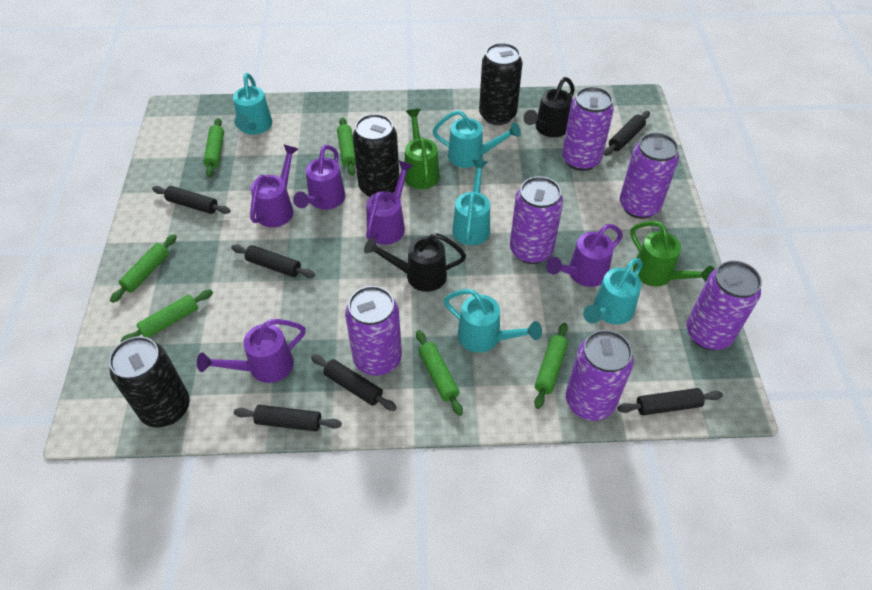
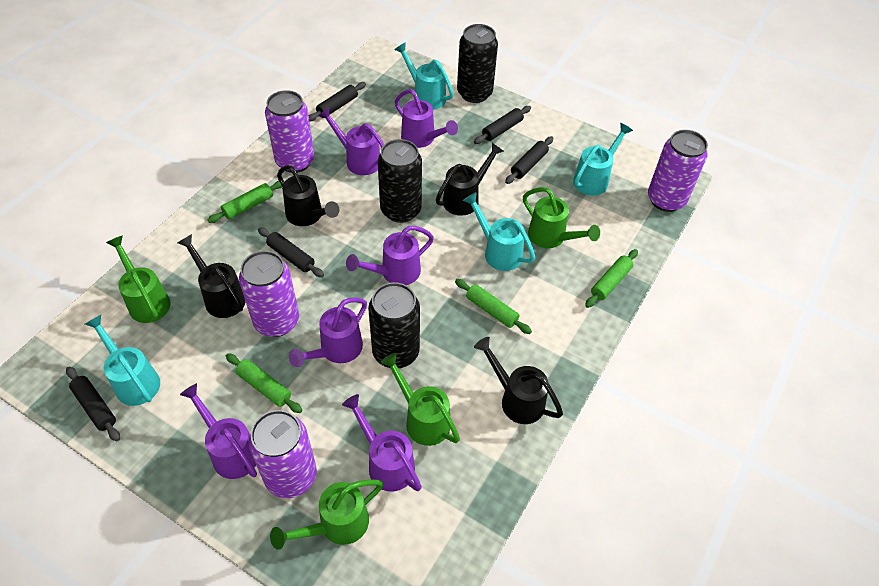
black rolling pin: [152,186,231,214] [231,245,315,278] [234,405,342,431] [311,354,397,411] [604,111,650,156] [618,388,723,415] = 6 -> [66,367,120,441] [258,227,324,277] [309,82,366,121] [474,106,531,144] [505,136,553,184] = 5
black watering can: [364,233,466,292] [524,77,575,137] = 2 -> [177,234,246,318] [277,165,340,226] [436,143,504,216] [474,337,563,424] = 4
green rolling pin: [110,234,177,303] [120,289,213,342] [203,118,224,177] [337,117,356,176] [416,330,463,416] [534,323,568,409] = 6 -> [208,181,285,223] [226,353,302,413] [455,279,532,334] [585,249,638,308] = 4
green watering can: [405,109,440,189] [630,221,715,287] = 2 -> [106,235,170,323] [270,479,384,550] [380,353,460,446] [523,187,600,248] = 4
purple can: [345,286,402,376] [510,176,563,264] [562,86,614,171] [566,330,634,421] [620,132,679,219] [686,261,762,350] = 6 -> [239,251,299,337] [249,410,317,498] [265,90,314,173] [648,130,708,212] = 4
purple watering can: [197,319,306,383] [250,144,298,227] [293,145,345,210] [366,161,414,245] [546,224,623,287] = 5 -> [180,383,257,479] [289,297,367,367] [318,107,384,175] [342,394,422,492] [346,226,434,285] [395,89,458,148] = 6
turquoise watering can: [233,73,272,135] [432,110,521,168] [444,289,542,353] [452,160,490,245] [583,258,643,325] = 5 -> [85,315,160,406] [394,42,454,110] [463,192,535,271] [573,123,633,196] = 4

